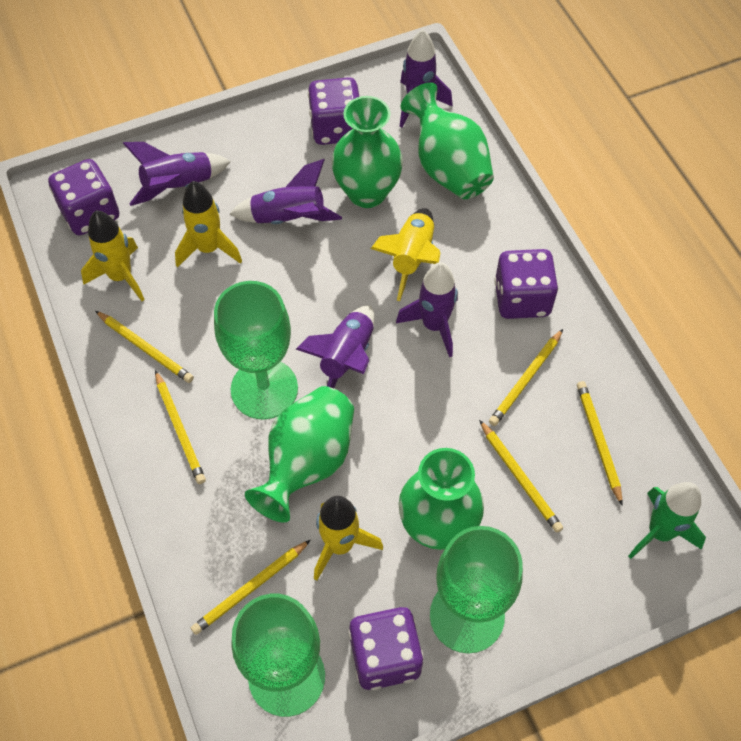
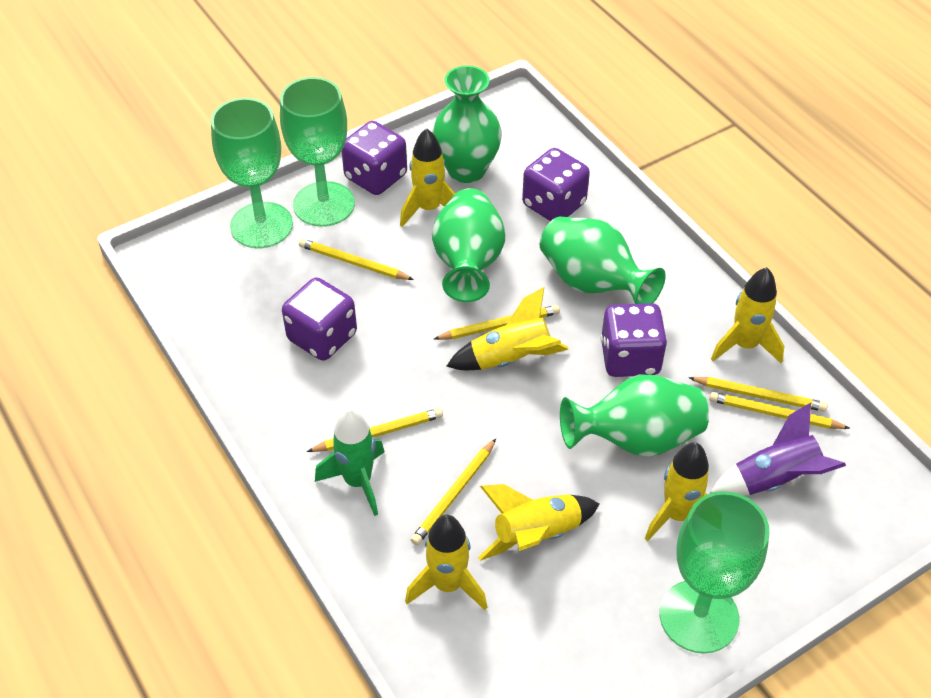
purple rocket: [123,142,231,206] [230,159,342,224] [296,306,375,388] [396,262,458,357] [400,29,453,127] = 5 -> [709,403,846,496] = 1
yellow rocket: [81,211,145,301] [175,181,242,268] [314,496,383,581] [371,208,441,301] = 4 -> [400,128,455,227] [405,515,487,610] [447,287,568,370] [478,484,599,561] [645,442,709,541] [711,267,784,363] = 6

